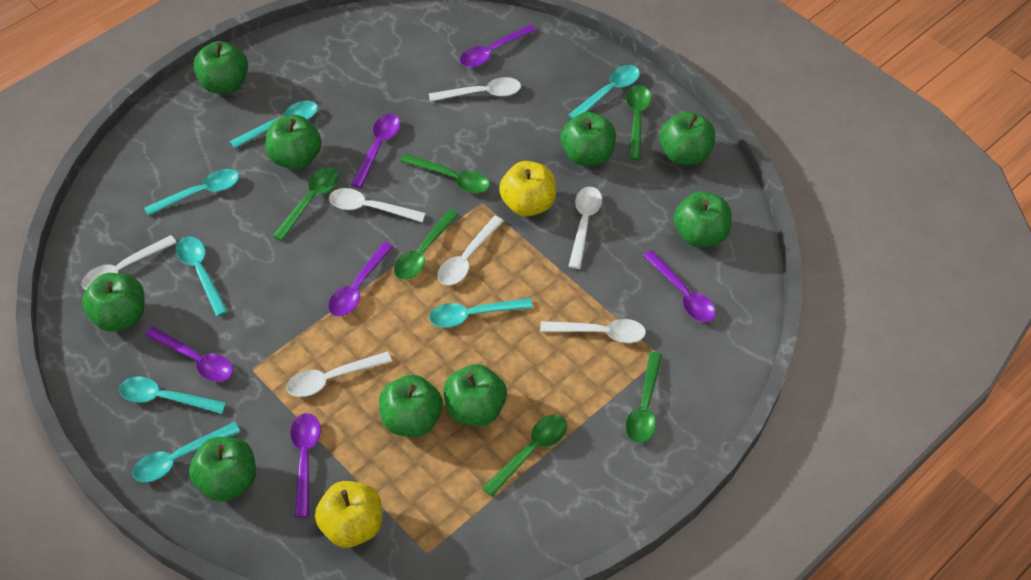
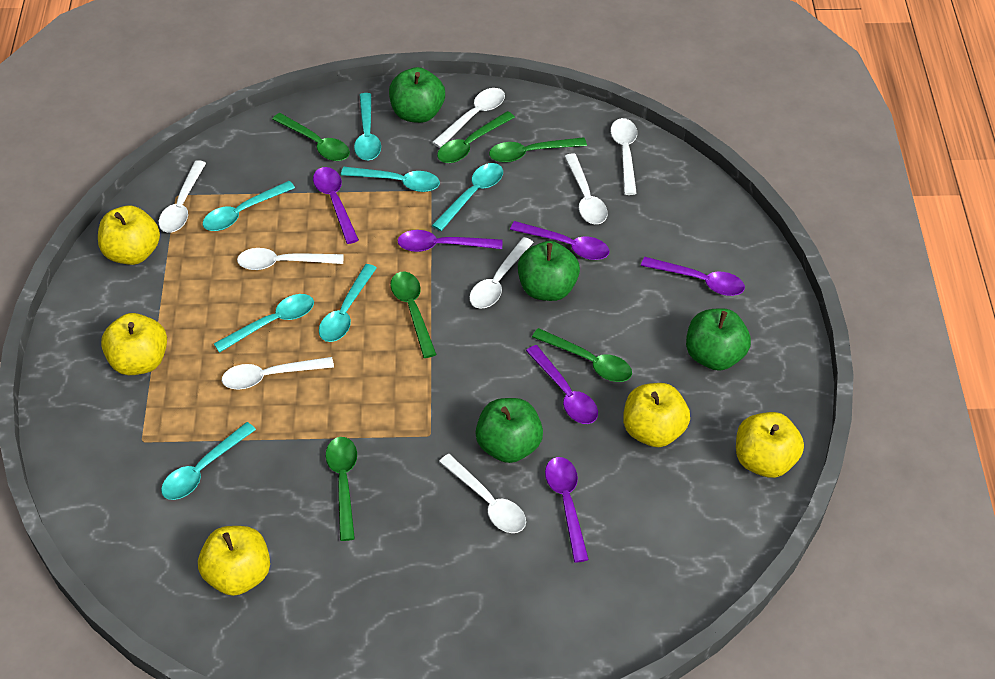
green apple: [82,273,144,332] [189,437,256,502] [193,41,248,94] [265,115,322,169] [379,375,443,437] [443,364,507,426] [561,112,616,166] [659,111,715,165] [673,191,732,248] = 9 -> [389,67,445,123] [475,398,543,463] [518,241,580,301] [686,308,751,371] = 4
white spoon: [81,235,177,290] [287,352,392,397] [329,188,426,222] [429,77,521,102] [438,216,504,285] [540,319,646,343] [568,187,602,269] = 7 -> [159,160,206,233] [222,357,334,390] [237,248,343,270] [432,88,505,148] [439,454,526,533] [469,237,534,309] [564,153,608,224] [610,118,637,195] = 8
yellow apple: [315,481,382,548] [499,161,556,217] = 2 -> [98,206,160,265] [101,313,167,375] [198,526,270,596] [623,383,690,447] [736,412,804,478] = 5

